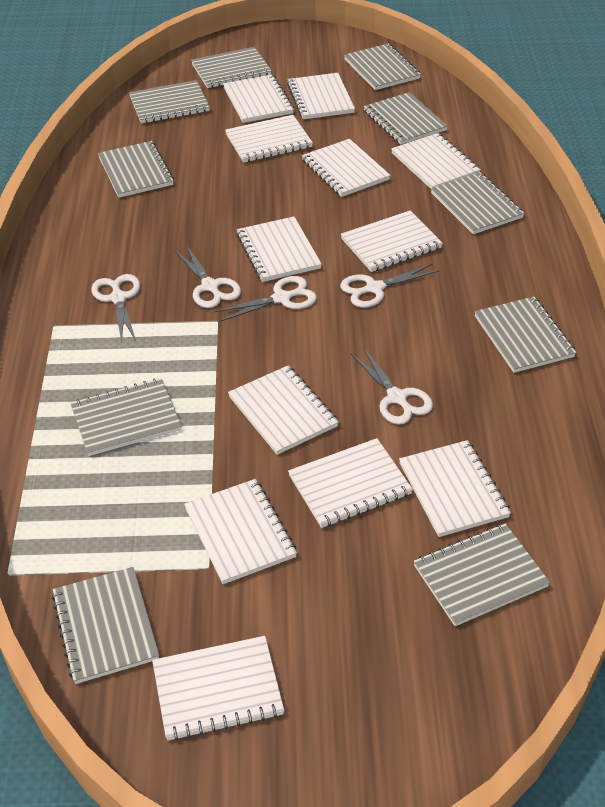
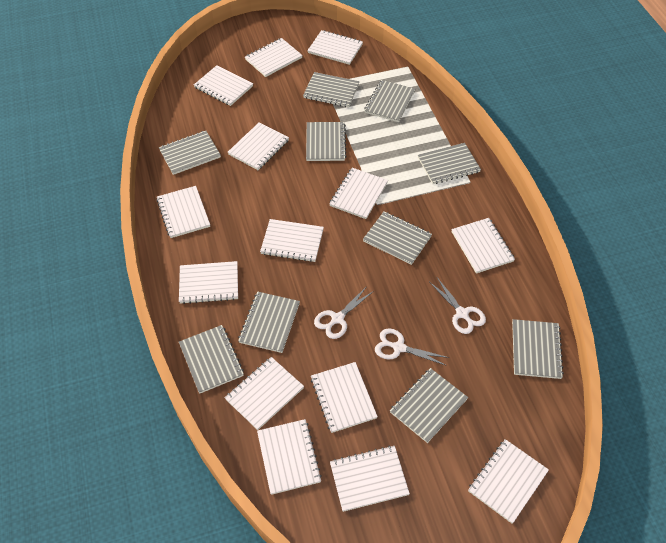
white notebook: [152,636,285,741] [184,479,297,584] [223,74,294,123] [225,115,313,163] [228,365,339,455] [237,217,322,282] [287,73,355,119] [288,438,413,528] [302,139,391,197] [341,210,443,272] [391,133,481,189] [399,440,511,537] = 12 -> [157,186,210,238] [179,261,238,304] [194,65,253,106] [225,357,304,430] [228,122,289,170] [245,38,303,77] [257,419,322,495] [260,219,324,262] [307,30,363,65] [311,362,378,433] [329,168,388,219] [330,446,410,512] [451,218,515,274] [468,439,549,523] = 14
white scissors: [91,274,140,343] [174,245,241,308] [214,276,317,322] [340,264,440,308] [351,347,433,425] = 5 -> [314,286,374,339] [375,329,449,366] [430,278,486,334] = 3

